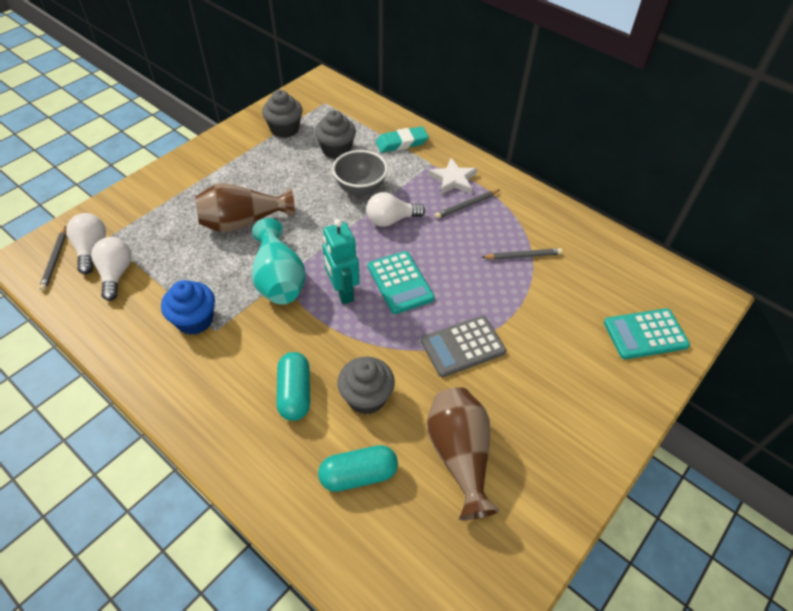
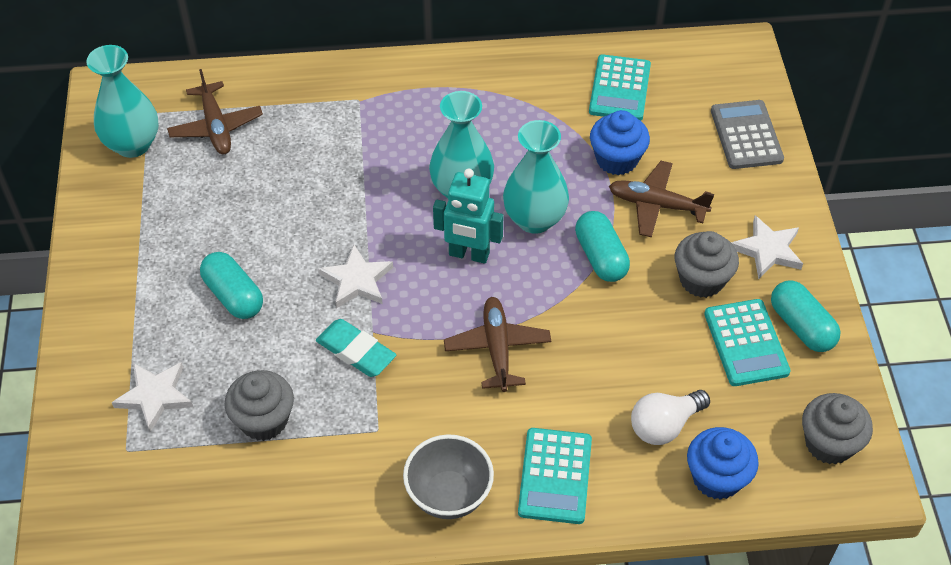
blue cupcake: [161,280,215,335] = 1 -> [590,110,650,175] [687,427,759,500] = 2
brown plane: none = 0 -> [167,69,263,154] [444,297,551,392] [609,161,714,237] = 3
brown vase: [195,183,295,233] [427,387,500,520] = 2 -> none = 0
grey pencil: [39,226,66,291] [435,190,500,219] [481,248,563,260] = 3 -> none = 0
turquoise calculator: [368,251,435,314] [604,308,690,359] = 2 -> [518,428,592,524] [589,54,651,121] [704,299,791,386] = 3
turquoise capsule: [277,352,310,421] [318,445,398,492] = 2 -> [200,252,263,319] [575,211,630,282] [771,280,841,352] = 3
turquoise vase: [252,218,306,305] = 1 -> [86,45,159,158] [429,91,494,198] [503,120,569,234] = 3
white light bulb: [66,213,106,274] [91,237,132,301] [366,192,425,227] = 3 -> [631,390,710,445] = 1
white star: [428,158,477,194] = 1 -> [112,362,193,432] [318,245,393,309] [731,215,803,279] = 3

